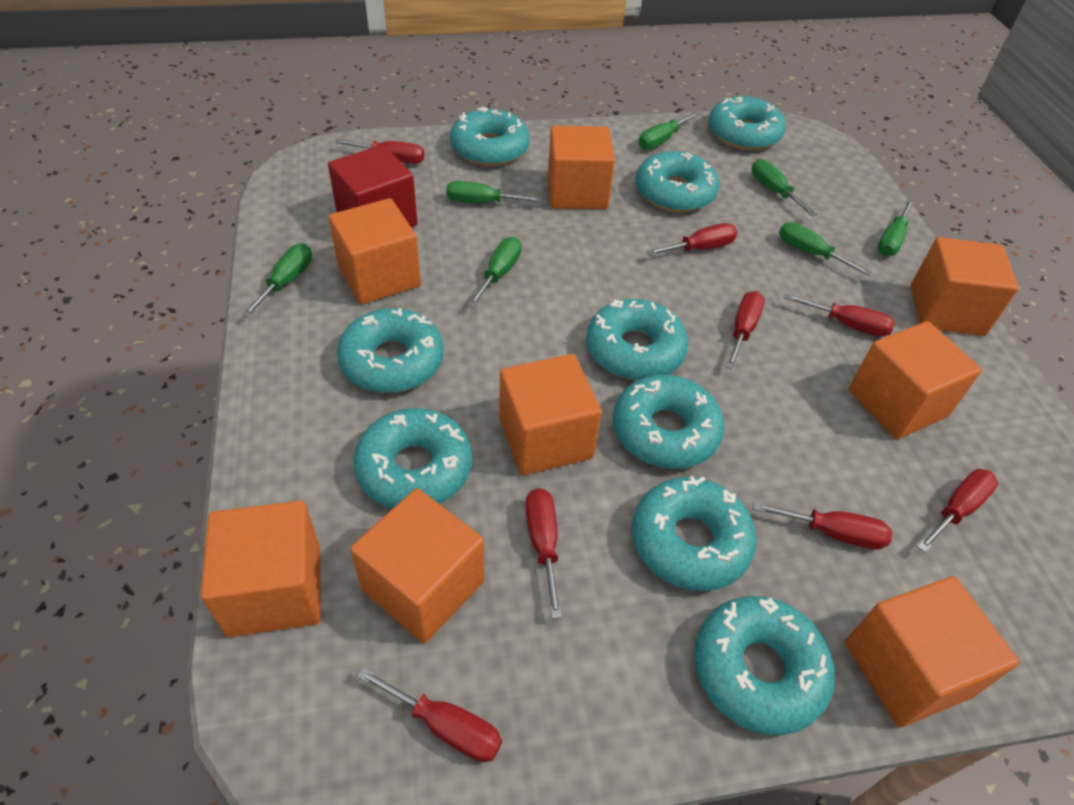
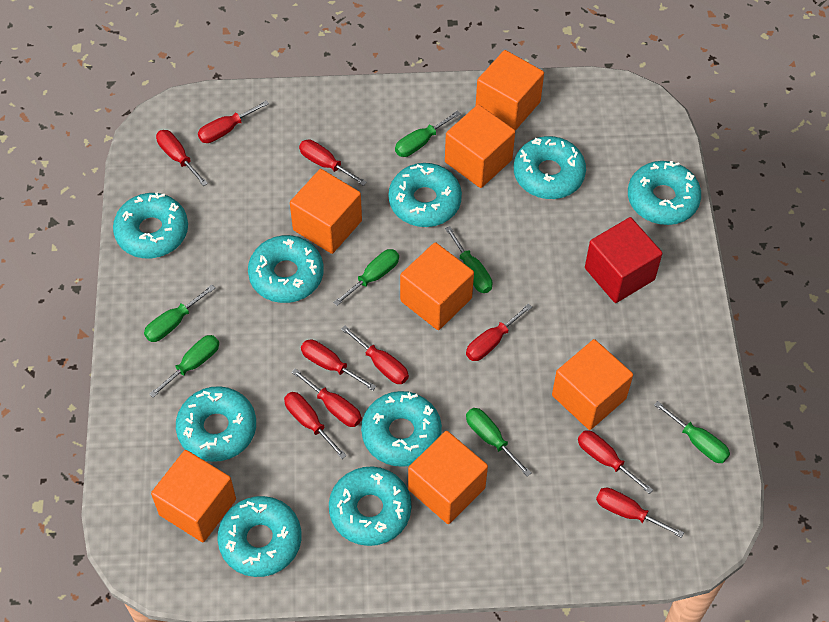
orange cube: [201,501,321,637] [328,198,421,304] [350,488,484,643] [499,354,602,475] [548,125,615,209] [845,576,1019,727] [849,321,982,439] [910,237,1019,336] = 8 -> [151,450,236,542] [290,169,362,254] [400,242,474,330] [408,431,488,524] [445,104,515,188] [476,50,544,131] [552,339,633,430] = 7
red screwdriver: [335,139,424,164] [357,667,502,762] [526,488,562,619] [646,223,737,256] [726,291,765,369] [753,502,892,549] [784,293,895,337] [917,469,998,552] = 8 -> [156,130,208,186] [198,100,269,143] [284,392,347,459] [291,368,362,427] [299,140,367,186] [301,339,376,391] [341,326,409,384] [466,303,532,361] [578,430,653,494] [596,488,684,538] = 10

